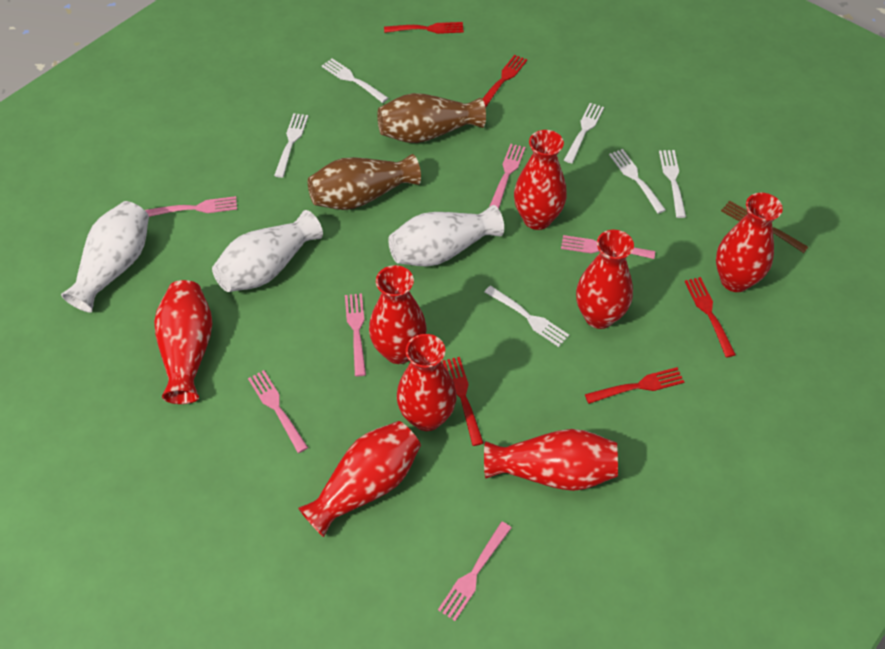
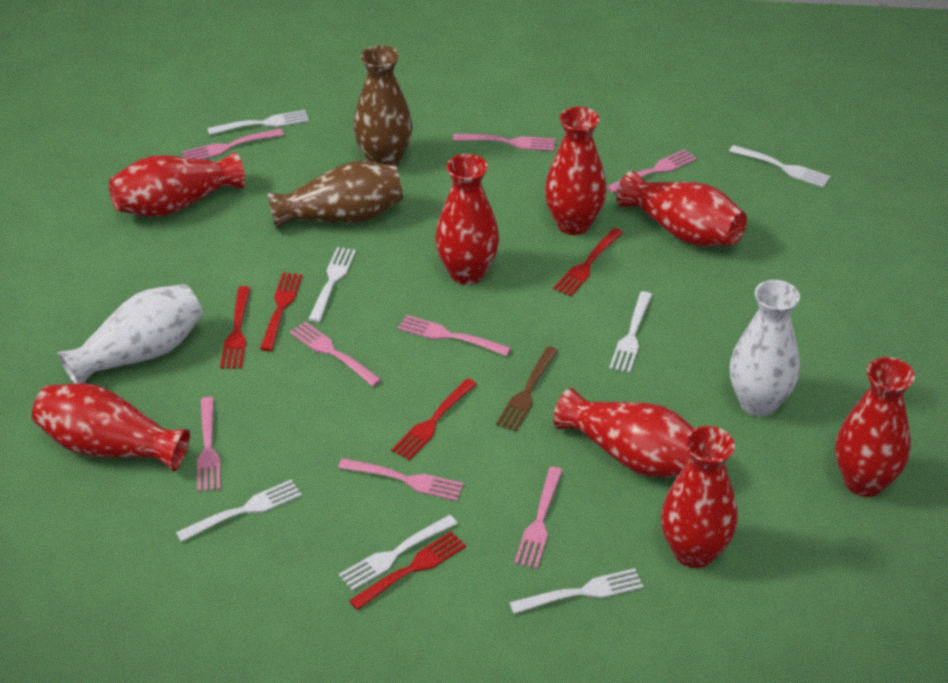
pink fork: [145,196,237,217] [248,370,308,453] [345,293,366,376] [438,522,511,621] [489,144,525,209] [561,235,655,259] = 6 -> [182,128,284,160] [197,397,221,492] [290,322,382,386] [338,458,464,501] [398,315,511,356] [453,134,555,151] [514,467,563,569] [607,149,697,193] = 8
white fork: [274,113,308,178] [322,59,388,103] [485,286,569,347] [564,103,604,163] [609,149,666,214] [659,150,686,218] = 6 -> [176,480,302,542] [207,110,309,135] [308,247,356,323] [339,515,458,591] [509,568,644,614] [609,291,652,373] [729,145,831,187] = 7
white vase: [61,201,149,313] [212,210,323,292] [388,205,504,267] = 3 -> [57,284,203,383] [730,280,800,416] = 2

